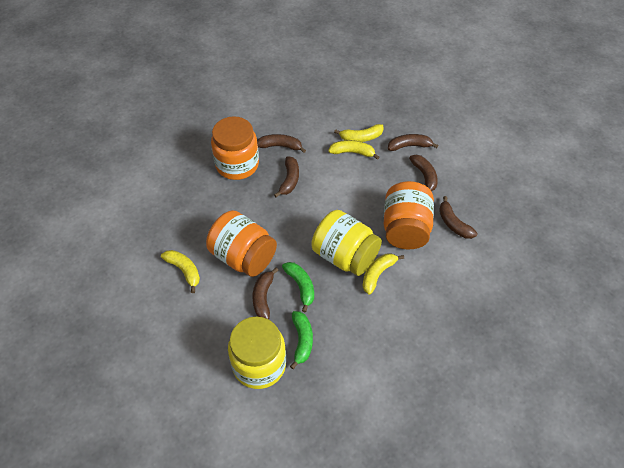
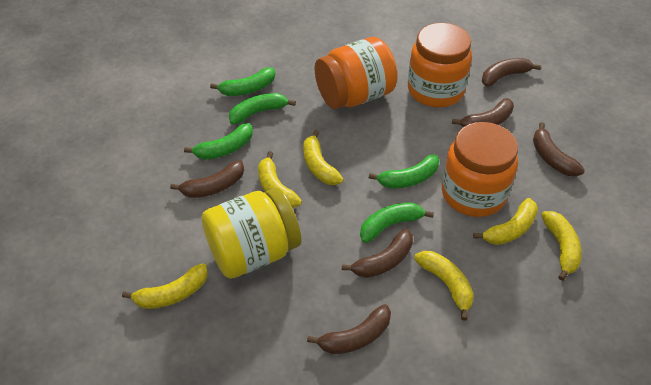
green banana: [282,262,314,312] [290,311,313,369] = 2 -> [184,123,253,160] [210,67,275,96] [229,93,296,124] [360,203,434,243] [369,154,439,188] = 5
yellow banana: [161,250,200,293] [328,140,379,160] [334,124,384,142] [362,254,404,295] = 4 -> [122,263,208,309] [258,151,302,208] [303,130,344,185] [414,251,474,321] [473,198,538,245] [541,211,581,281] = 6
yellow jar: [228,317,286,389] [311,210,382,276] = 2 -> [201,188,301,279] = 1

